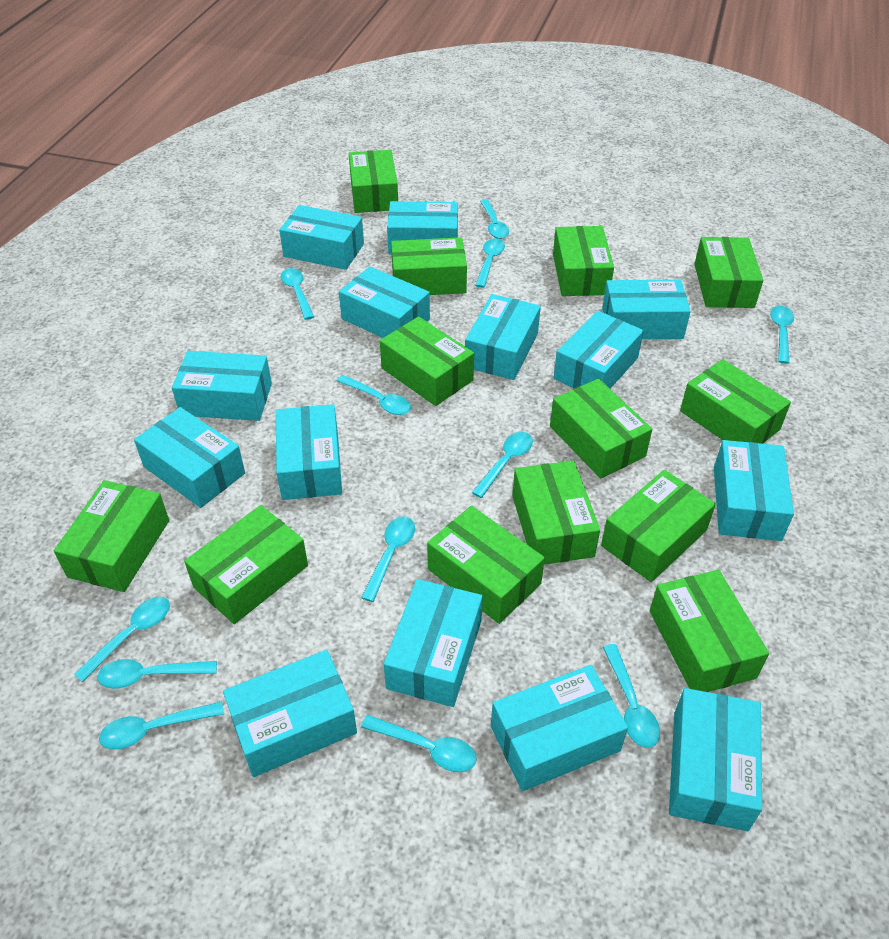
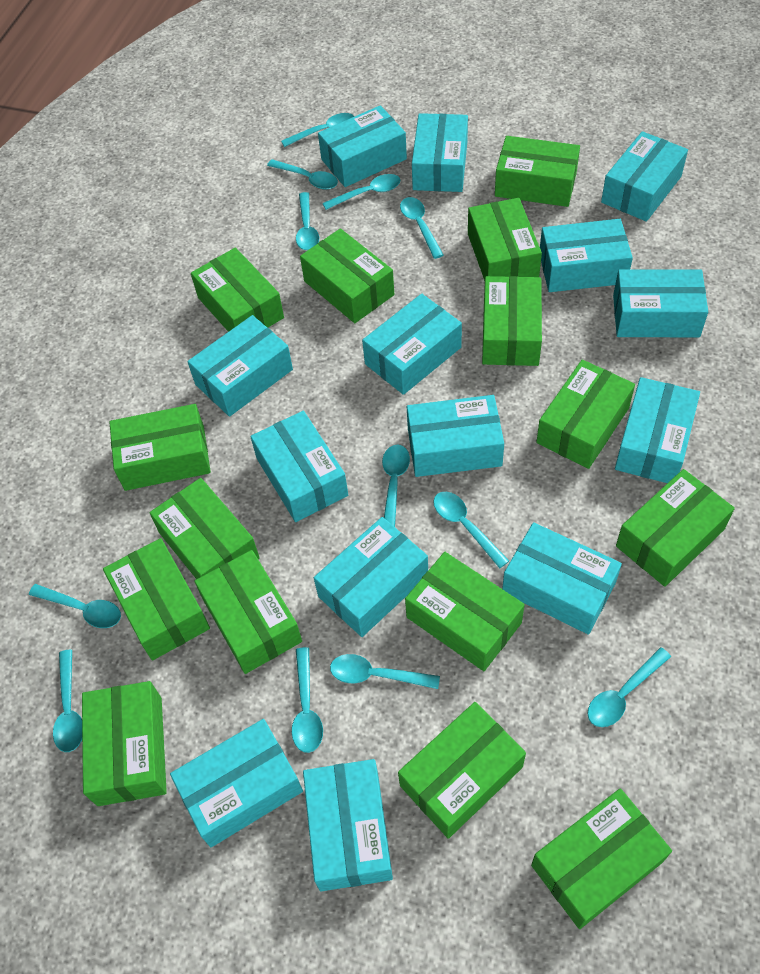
green box: [54,480,169,592] [184,505,308,624] [349,150,398,213] [380,316,474,406] [391,237,467,295] [427,506,545,624] [512,460,600,565] [550,379,652,479] [553,226,614,296] [601,470,716,582] [650,570,769,692] [680,359,791,444] [694,237,763,308] = 13 -> [82,681,167,806] [103,538,210,661] [109,404,211,491] [149,478,260,579] [191,248,284,332] [194,550,302,674] [300,228,394,323] [398,702,526,839] [405,552,525,671] [468,198,542,281] [482,276,542,366] [495,136,580,207] [531,788,672,929] [536,360,635,469] [616,469,735,587] = 15

